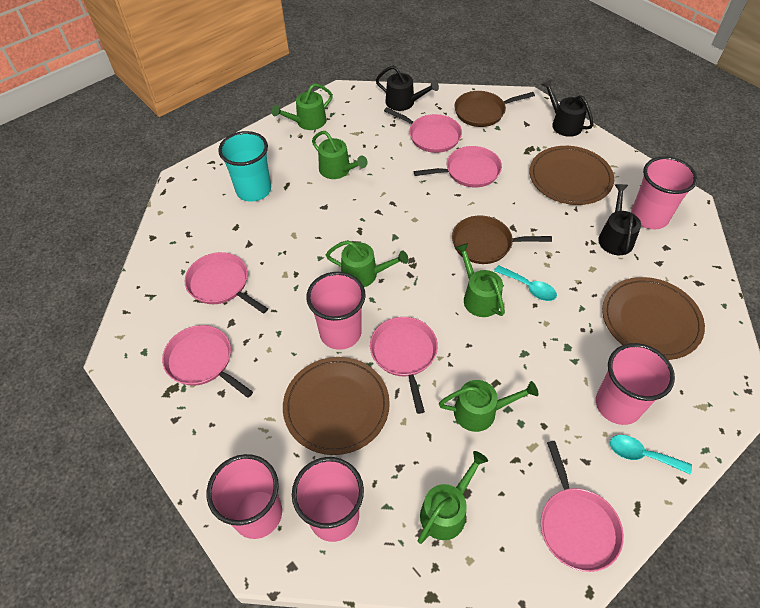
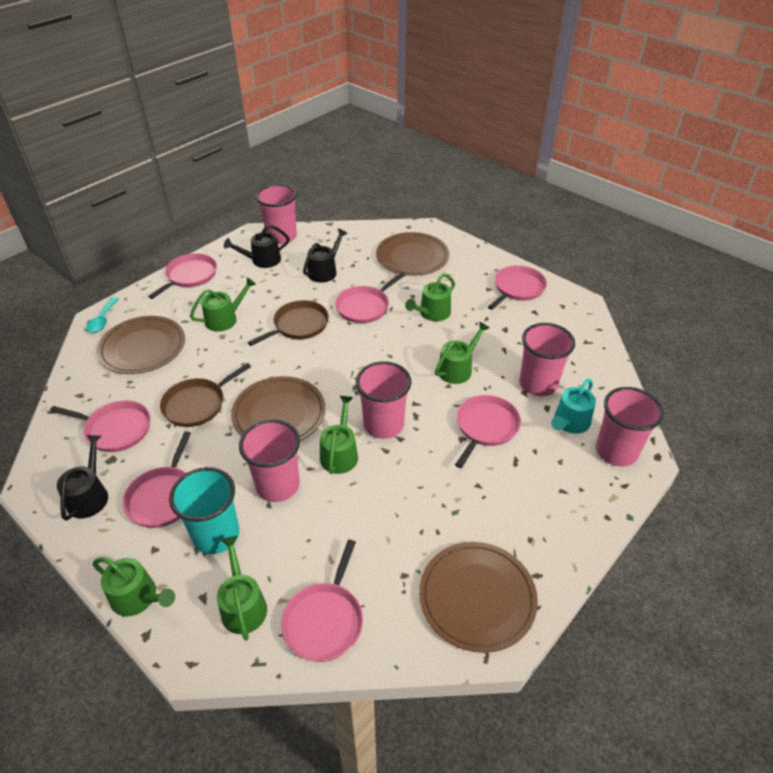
brown plate: [283,357,390,455] [529,146,614,205] [602,277,705,360] = 3 -> [97,316,185,374] [231,376,326,441] [376,232,449,276] [419,542,538,653] = 4
pink pan: [162,325,253,398] [185,252,268,314] [370,317,438,414] [384,107,462,153] [414,146,502,187] [541,441,624,572] = 6 -> [50,400,151,452] [123,431,191,528] [148,253,217,299] [281,540,363,662] [335,272,405,323] [455,395,521,468] [488,265,547,310] = 7
turquoise spoon: [494,265,557,301] [610,435,692,475] = 2 -> [86,297,119,333] = 1
turquoise watering can: none = 0 -> [551,379,596,434] = 1

